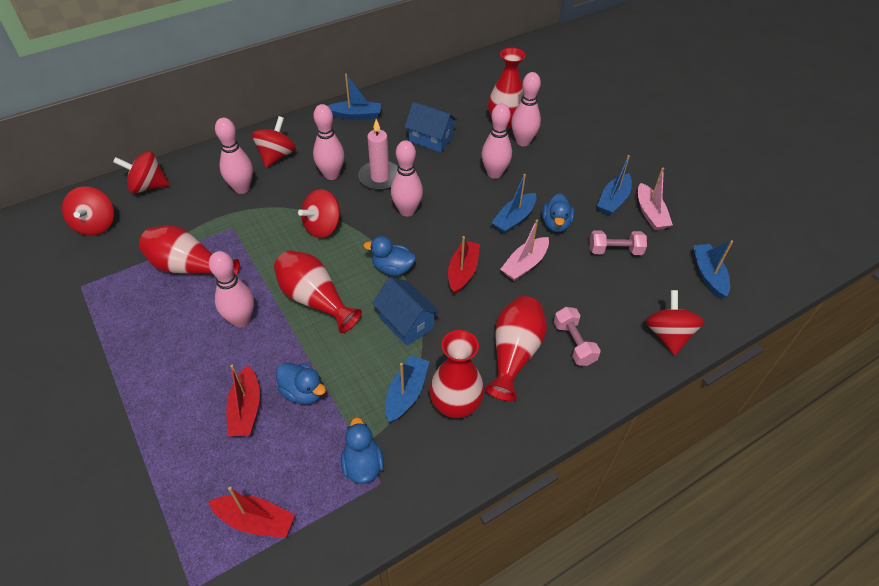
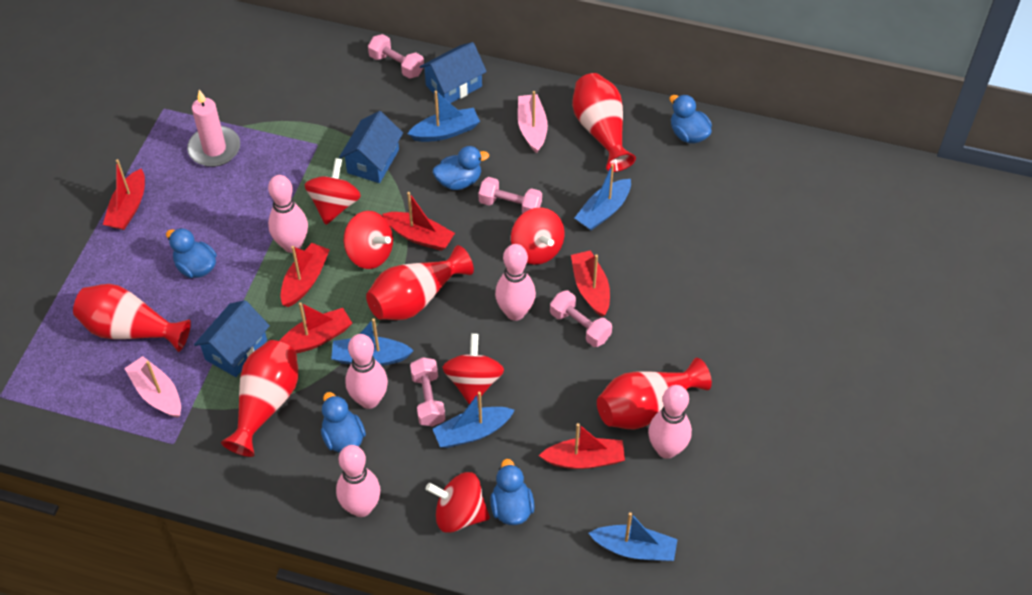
blue duck: [276,363,326,404] [341,417,384,484] [363,236,416,276] [542,193,574,232] = 4 -> [166,228,217,278] [321,392,366,453] [433,146,489,190] [490,459,535,525] [670,94,712,144] = 5
blue house: [372,277,440,346] [405,102,457,152] = 2 -> [194,300,270,377] [339,111,403,183] [420,42,487,103] = 3
pink bowling pin: [209,251,254,328] [215,118,253,194] [313,104,344,180] [391,140,423,217] [481,103,512,179] [511,72,541,146] = 6 -> [268,175,308,253] [336,445,381,517] [345,334,388,409] [495,244,536,321] [648,385,692,459] = 5
pink dumbbell: [554,307,601,366] [590,230,647,255] = 2 -> [368,34,424,79] [410,357,445,426] [478,177,542,213] [550,290,612,347] = 4
red boat: [208,487,295,538] [226,364,260,436] [448,236,480,294] = 3 -> [103,159,145,230] [279,302,352,353] [280,243,330,307] [382,192,455,251] [539,423,625,469] [571,250,610,317] = 6

